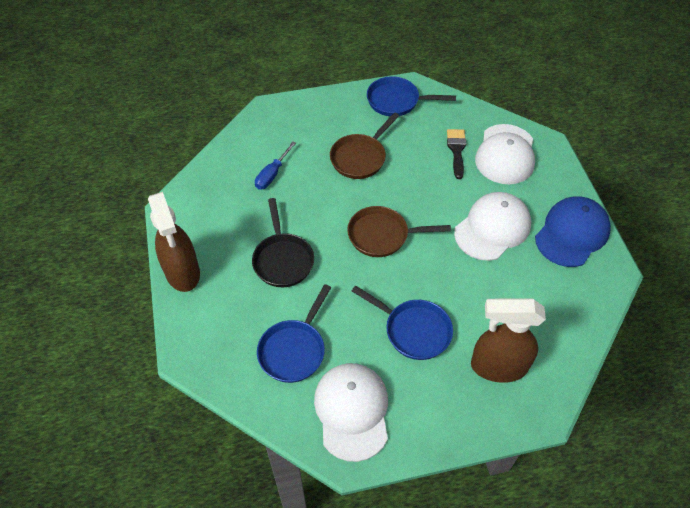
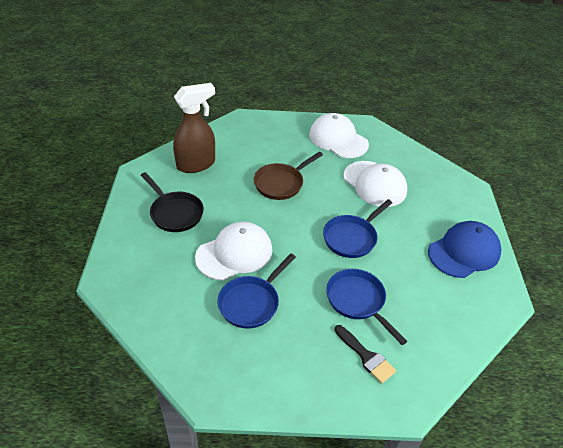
blue screwdriver: [255,141,296,190] = 1 -> none = 0
brown pan: [330,112,399,179] [347,206,451,257] = 2 -> [254,152,323,200] = 1
brown spray bottle: [148,192,200,292] [471,298,546,383] = 2 -> [173,83,215,173] = 1

